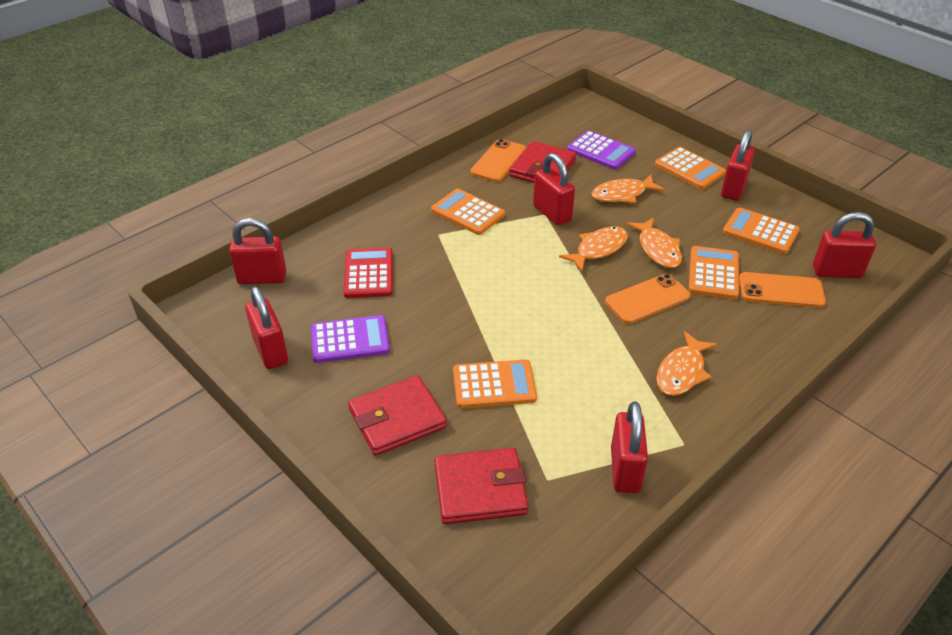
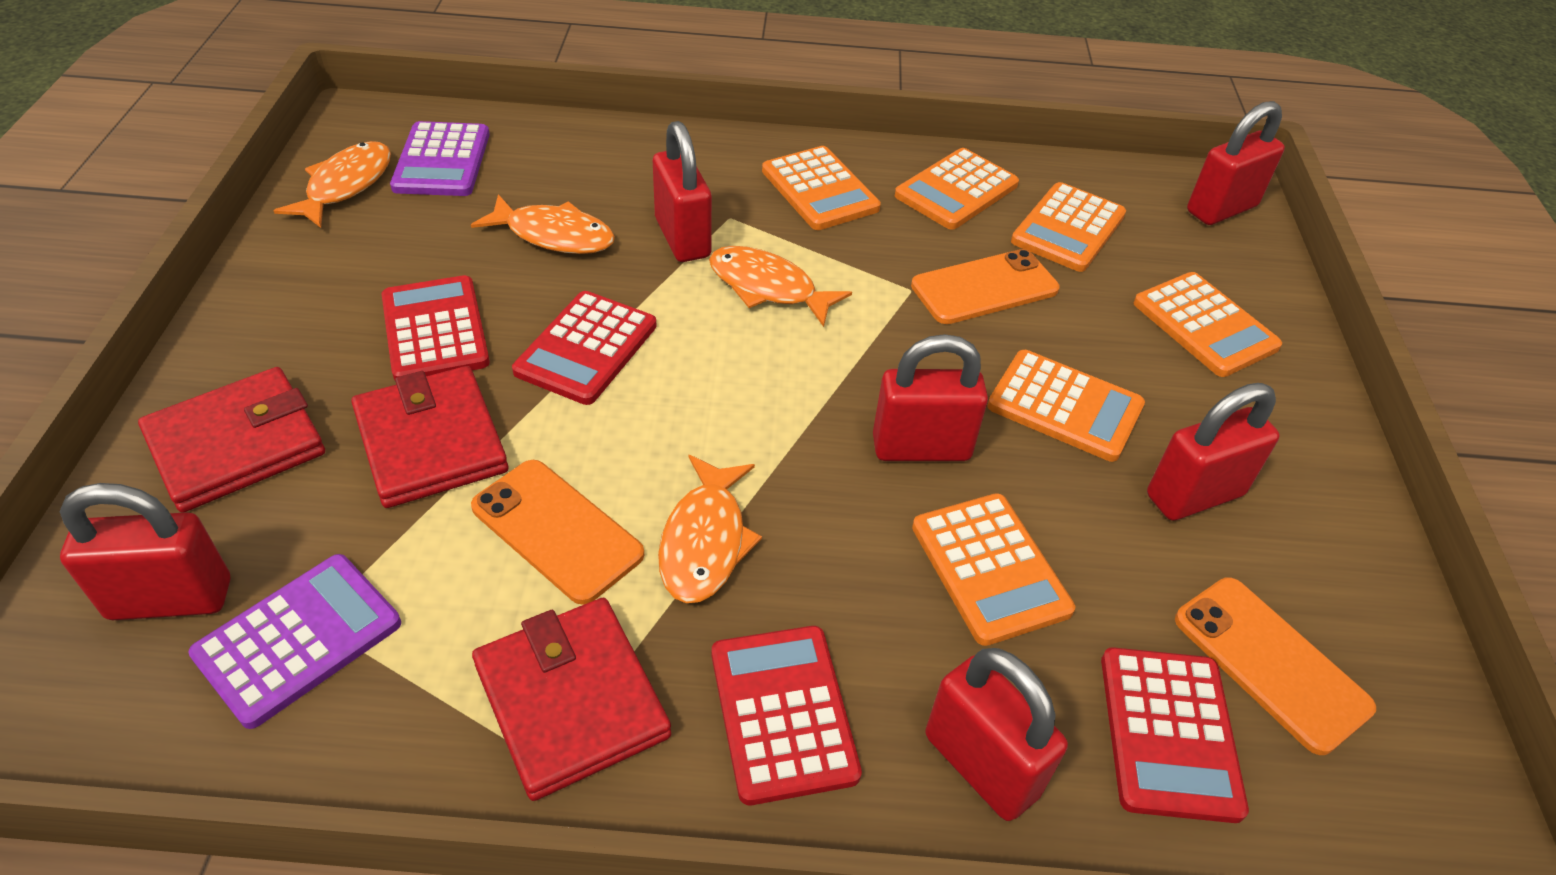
orange calculator: [431,189,505,235] [453,359,537,409] [655,147,726,189] [689,246,739,299] [723,207,800,254] = 5 -> [762,146,881,230] [895,148,1019,230] [912,493,1075,646] [987,350,1145,462] [1011,182,1126,272] [1133,272,1282,377] = 6
red calculator: [344,247,393,298] = 1 -> [382,275,490,380] [512,291,657,405] [712,626,862,805] [1101,647,1249,823] = 4

